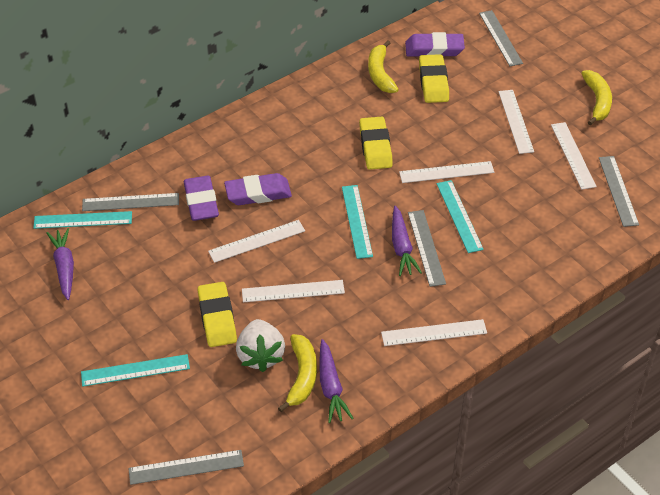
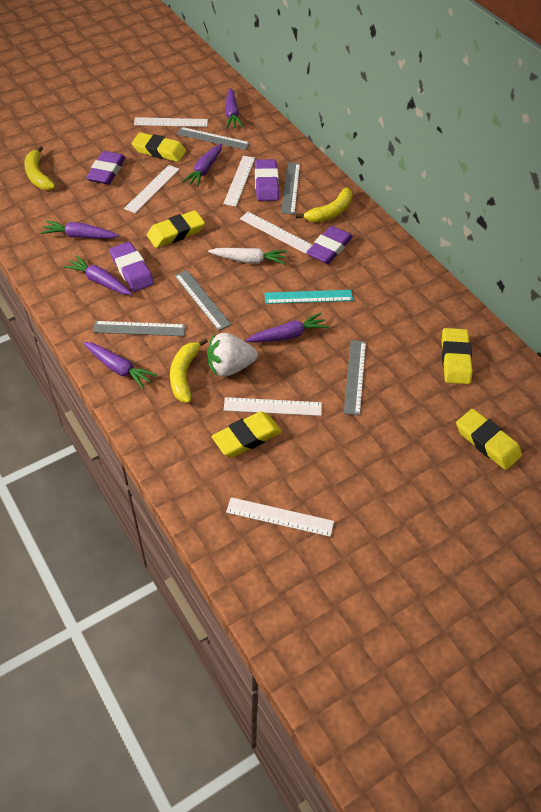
purple carrot: [47,228,74,300] [319,339,354,423] [392,206,422,276] = 3 -> [41,220,119,239] [64,255,132,295] [83,342,157,389] [182,143,222,187] [225,88,243,128] [246,313,329,342] = 6
purple eraser: [184,176,219,221] [224,173,292,205] [405,32,465,56] = 3 -> [86,151,126,184] [109,242,154,292] [255,159,279,201] [306,226,353,264] = 4
turquoise ruler: [33,211,132,229] [81,354,190,387] [342,185,373,259] [437,180,484,253] = 4 -> [264,290,353,304] = 1
white carrot: none = 0 -> [208,248,287,265] = 1
yellow eraser: [198,282,237,347] [359,117,393,170] [419,54,449,103] = 3 -> [132,132,186,162] [147,210,205,248] [211,411,282,457] [441,328,473,384] [456,409,522,470] = 5

